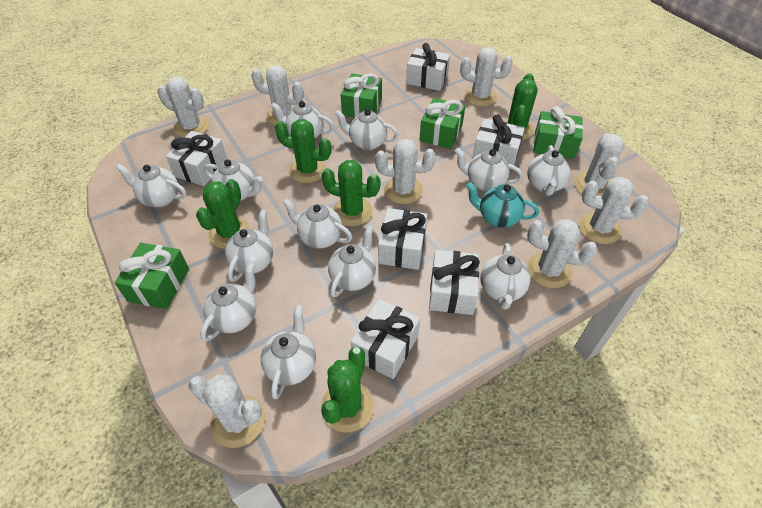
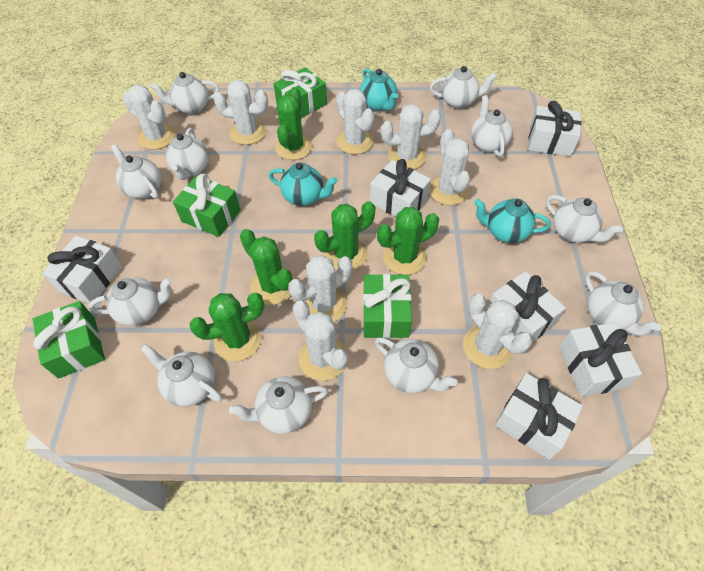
turquoise teapot: [466,182,539,228] = 1 -> [269,163,337,206] [360,68,398,111] [474,198,551,243] = 3
white teapot: [116,164,186,207] [200,263,256,342] [204,159,262,201] [225,209,273,282] [261,305,316,399] [271,101,334,138] [282,198,352,249] [328,225,376,298] [335,109,399,150] [455,148,523,191] [480,243,531,310] [527,145,570,196] = 12 -> [89,277,172,326] [111,144,161,199] [141,344,222,407] [150,72,219,114] [166,128,209,180] [229,376,328,434] [375,338,458,393] [430,66,497,108] [471,95,512,157] [546,195,623,243] [585,271,662,336] = 11

